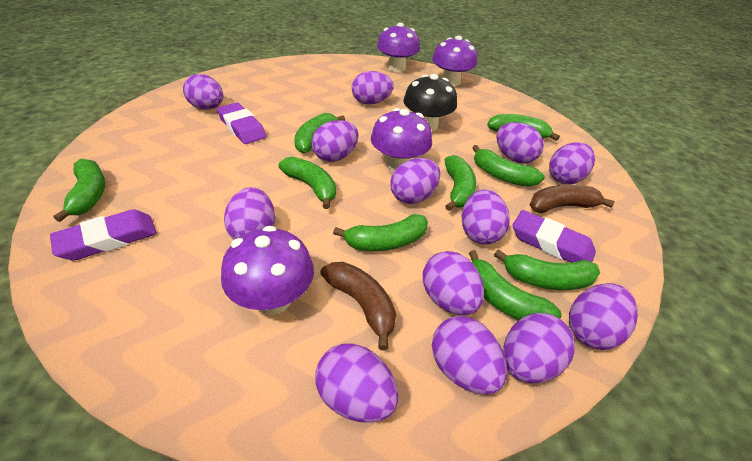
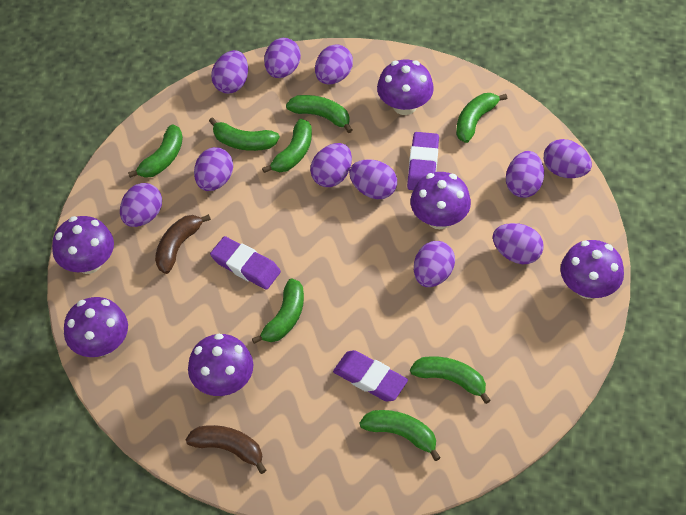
black mushroom: [403,74,457,132] = 1 -> none = 0
green banana: [53,159,105,222] [279,157,336,209] [294,113,345,153] [333,214,428,251] [445,155,476,211] [469,250,562,320] [472,145,545,187] [487,114,560,141] [494,249,600,290] = 9 -> [128,124,183,178] [209,117,280,151] [252,278,304,344] [262,119,312,173] [286,95,352,133] [359,410,441,461] [410,356,491,404] [456,93,507,143] = 8
purple egg: [183,74,223,110] [224,187,275,239] [312,120,359,162] [315,343,398,423] [352,71,394,105] [390,158,440,204] [423,251,484,315] [432,316,507,395] [462,190,510,245] [496,122,544,164] [503,313,575,383] [549,142,595,185] [569,283,638,350] = 13 -> [120,183,162,227] [194,147,233,191] [211,50,248,94] [264,38,301,78] [310,143,352,187] [315,44,353,84] [349,159,397,199] [414,241,455,287] [493,223,544,264] [506,151,544,198] [544,139,592,178] = 11
purple mushroom: [221,226,314,315] [371,108,432,172] [377,22,420,72] [432,35,477,86] = 4 -> [52,216,114,274] [64,297,128,357] [188,334,253,396] [377,60,434,115] [410,172,471,229] [560,240,624,299] = 6

